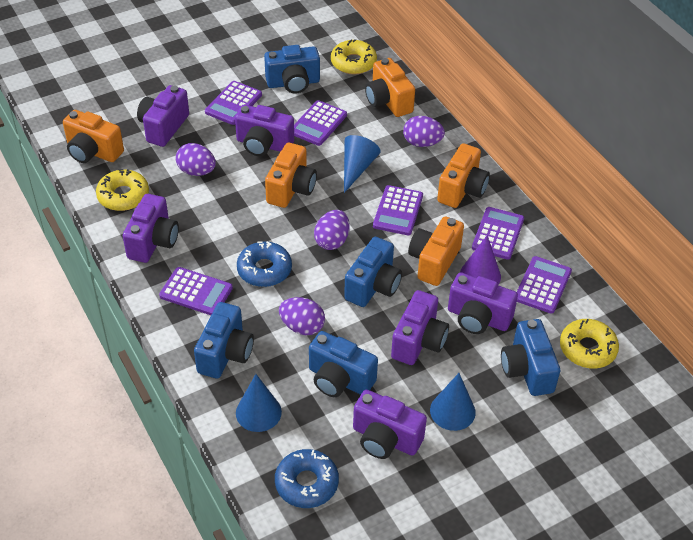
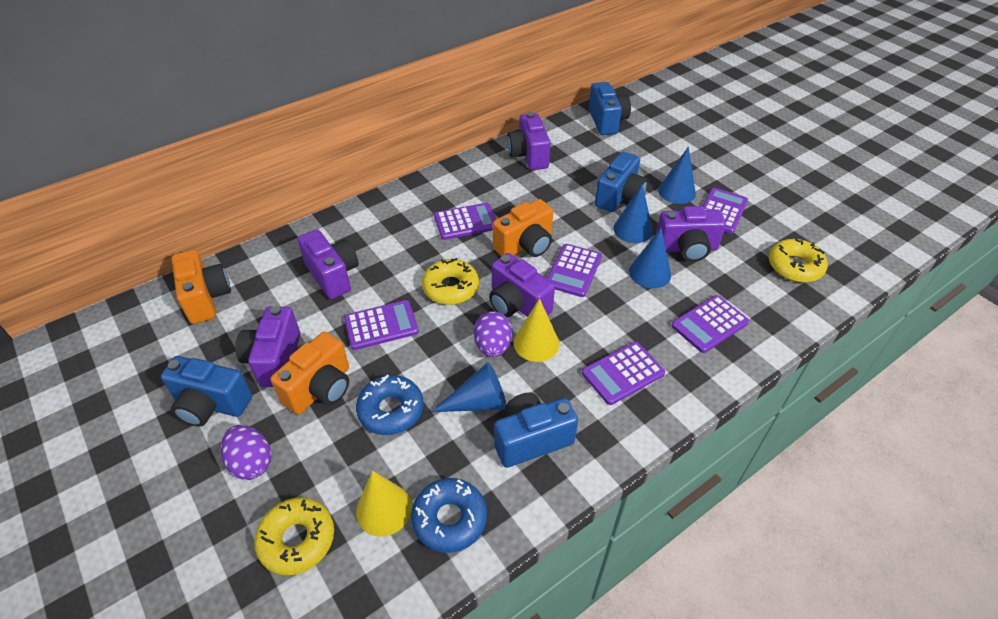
blue camera: [194,302,254,379] [264,45,320,93] [309,331,378,397] [344,237,402,307] [501,319,560,396] = 5 -> [161,356,252,427] [494,392,578,468] [589,82,631,135] [595,152,648,212] = 4
blue cone: [236,374,282,432] [344,135,381,193] [430,373,476,431] = 3 -> [431,362,506,412] [613,184,653,243] [629,228,671,288] [658,147,696,204] = 4
orange camera: [63,110,124,163] [265,143,317,208] [365,58,415,117] [408,216,464,286] [437,143,490,208] = 5 -> [171,250,231,324] [270,332,349,415] [493,199,553,257] = 3
purple camera: [123,194,179,263] [137,85,189,147] [235,105,294,156] [353,390,427,459] [391,290,449,365] [448,272,518,334] = 6 -> [236,306,300,387] [297,229,359,299] [489,253,555,318] [507,112,551,170] [656,206,726,262] = 5
purple cone: [460,235,501,285] = 1 -> none = 0
purple egg: [176,143,216,176] [279,297,325,335] [314,210,350,250] [403,116,445,147] = 4 -> [221,425,272,480] [474,311,512,357] = 2
yellow cone: none = 0 -> [356,470,412,537] [514,298,559,362] = 2

